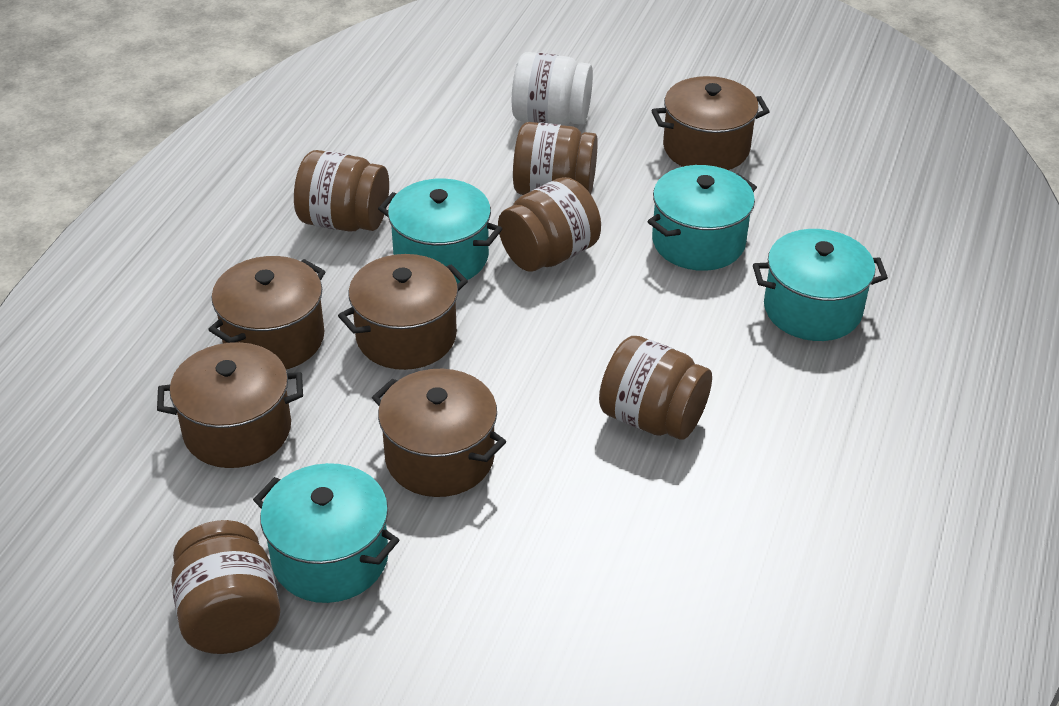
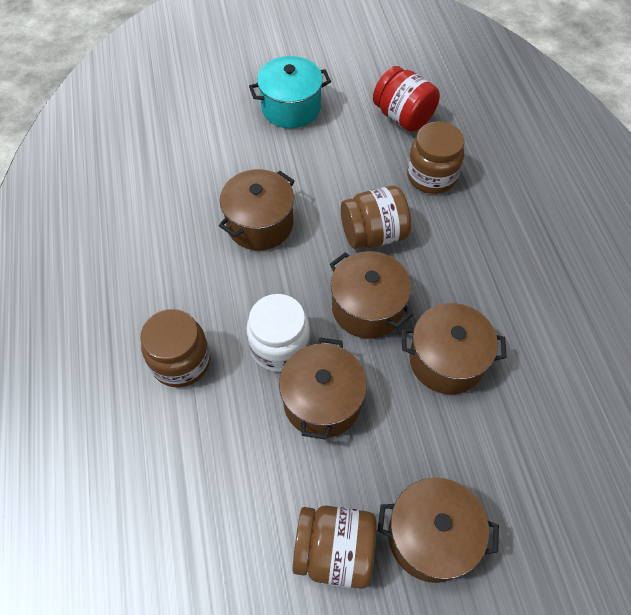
brown jar: [171,520,280,654] [294,150,389,231] [498,177,601,272] [513,122,598,195] [599,336,712,440] = 5 -> [140,309,211,388] [293,506,377,589] [341,186,411,249] [407,121,464,194] = 4
red jar: none = 0 -> [373,66,440,132] = 1
turquoise pot: [253,463,399,603] [378,178,502,284] [647,165,757,271] [753,229,888,341] = 4 -> [249,56,331,128] = 1

